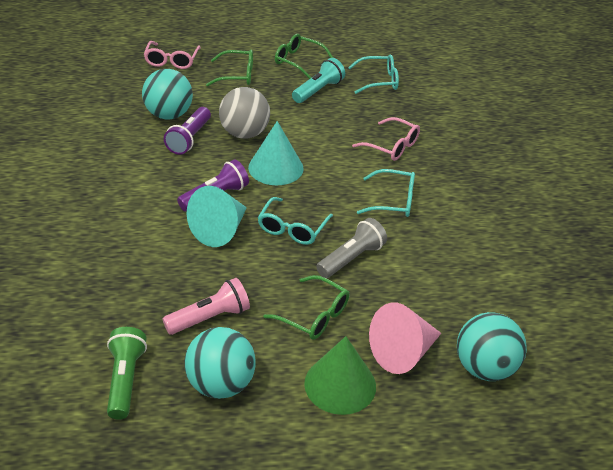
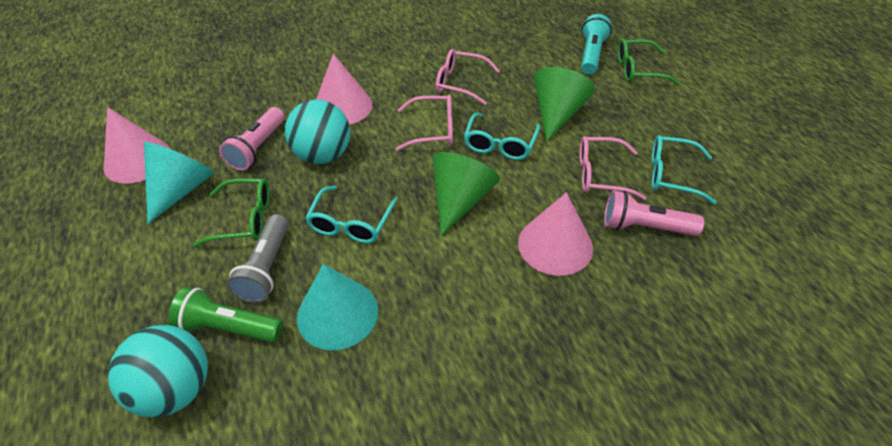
green cone: [304,336,376,415] = 1 -> [433,152,500,236] [534,67,595,142] = 2
green glasses: [206,50,253,86] [263,275,349,340] [275,34,333,79] = 3 -> [193,178,270,247] [617,38,679,85] = 2
grey ball: [219,87,270,139] = 1 -> none = 0
pink cone: [369,303,441,374] = 1 -> [104,107,170,184] [316,53,373,125] [518,192,593,276] = 3
pink flashlight: [163,278,250,335] = 1 -> [219,107,284,171] [604,190,704,236] = 2
pink glasses: [144,41,201,69] [352,117,420,161] = 2 -> [396,95,453,151] [436,49,500,105] [580,136,647,200] = 3
purple flashlight: [164,107,211,155] [177,159,249,211] = 2 -> none = 0
turquoise ball: [142,69,193,119] [184,327,256,399] [457,312,527,381] = 3 -> [108,325,208,418] [285,99,350,164] = 2

